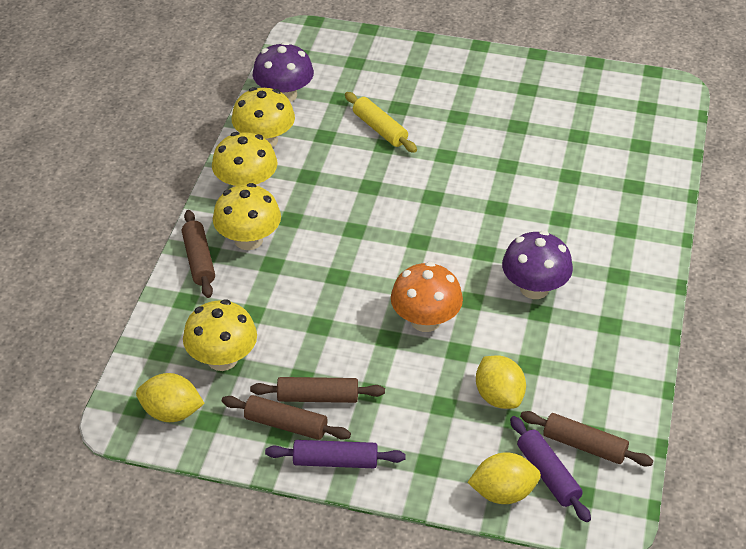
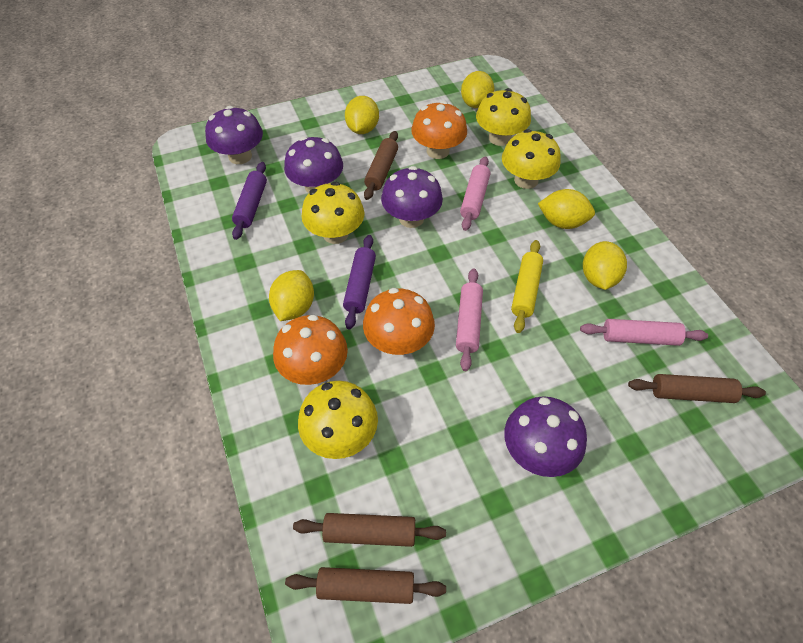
orange mushroom: [391,262,463,332] = 1 -> [273,315,348,385] [363,288,435,355] [411,101,467,159] = 3
pink rolling pin: none = 0 -> [456,268,483,371] [460,156,490,231] [580,319,708,346] = 3
purple mushroom: [253,42,314,102] [502,231,573,299] = 2 -> [205,106,263,164] [284,137,343,193] [381,166,443,228] [504,396,587,477] = 4
yellow lemon: [136,373,205,422] [467,452,541,504] [476,356,526,409] = 3 -> [269,270,314,321] [345,96,379,134] [461,71,494,108] [538,189,595,229] [583,241,627,290] = 5

